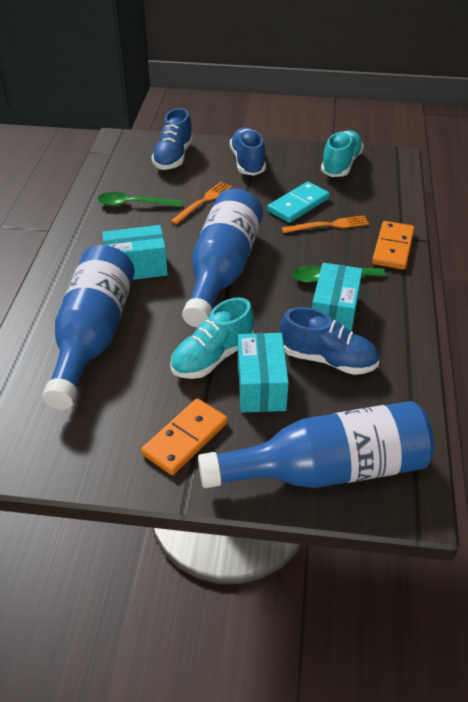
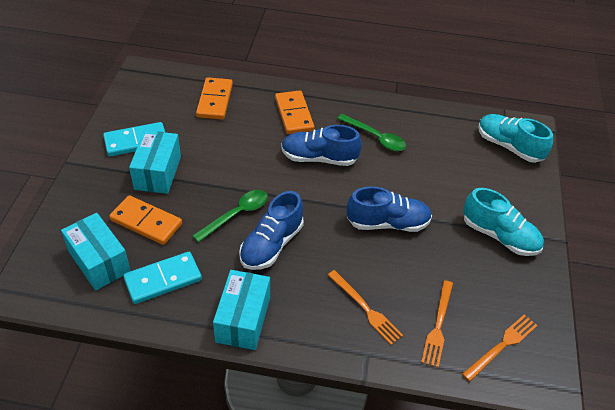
blue bottle: [42,245,135,410] [182,188,263,328] [198,401,434,488] = 3 -> none = 0
orange domino: [141,398,228,475] [372,221,415,270] = 2 -> [109,195,182,245] [196,77,233,119] [275,90,314,134] = 3
orange fork: [171,182,232,225] [281,215,369,233] = 2 -> [328,270,403,345] [421,280,453,368] [462,315,538,382] = 3
turquoise domino: [267,182,330,223] = 1 -> [103,122,165,157] [123,252,202,304] = 2

